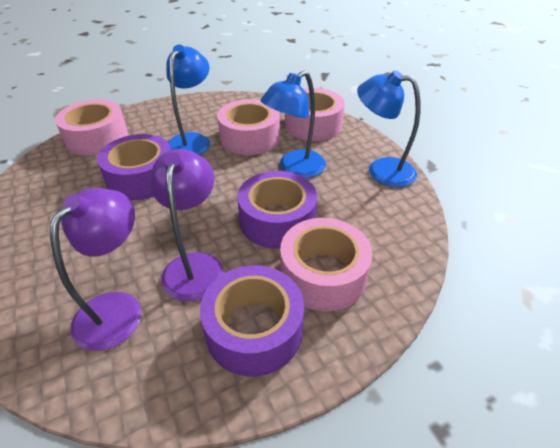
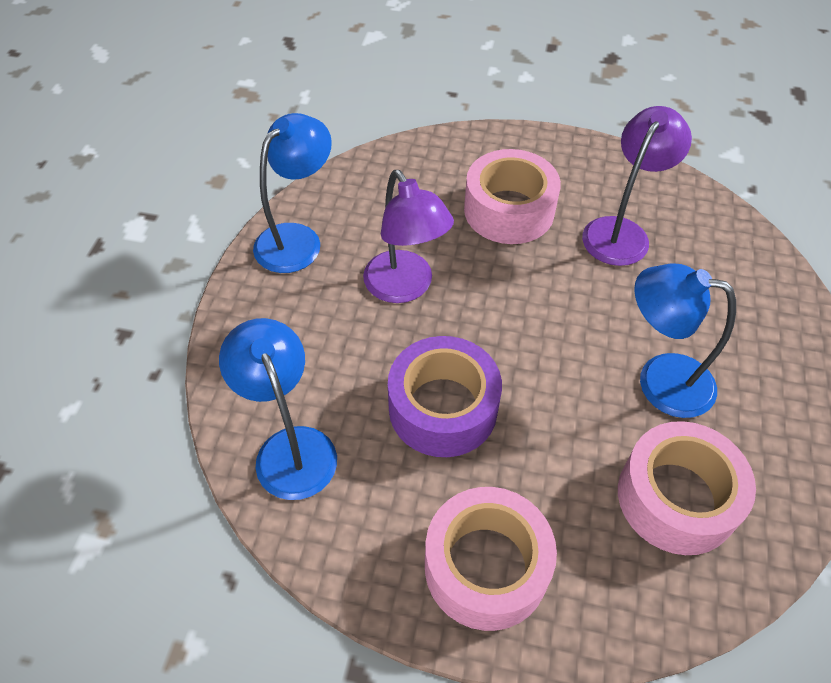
pink tape: [55,100,128,156] [217,99,280,155] [280,218,373,311] [285,88,345,141] = 4 -> [425,487,557,631] [464,149,561,244] [618,421,756,555] = 3
purple tape: [97,134,171,200] [200,265,304,377] [237,171,317,249] = 3 -> [388,336,502,457] = 1

